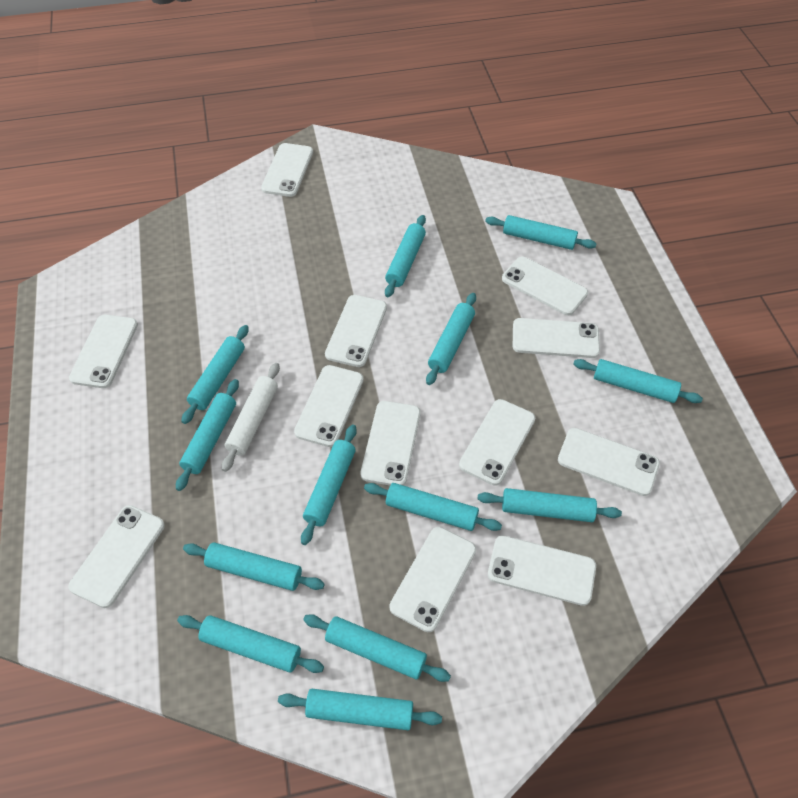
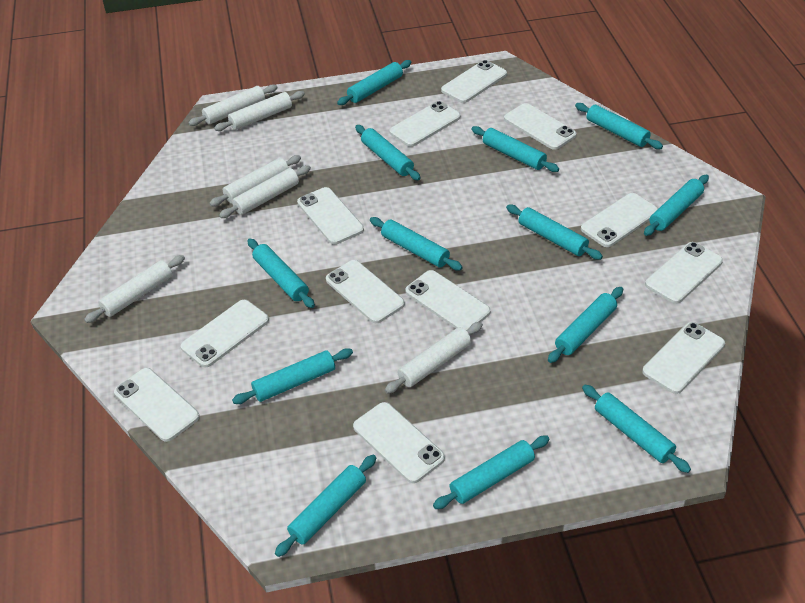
white rolling pin: [222,363,280,472] = 1 -> [84,255,185,323] [188,84,278,126] [209,155,301,207] [214,91,305,131] [219,165,311,218] [385,322,483,394] = 6

